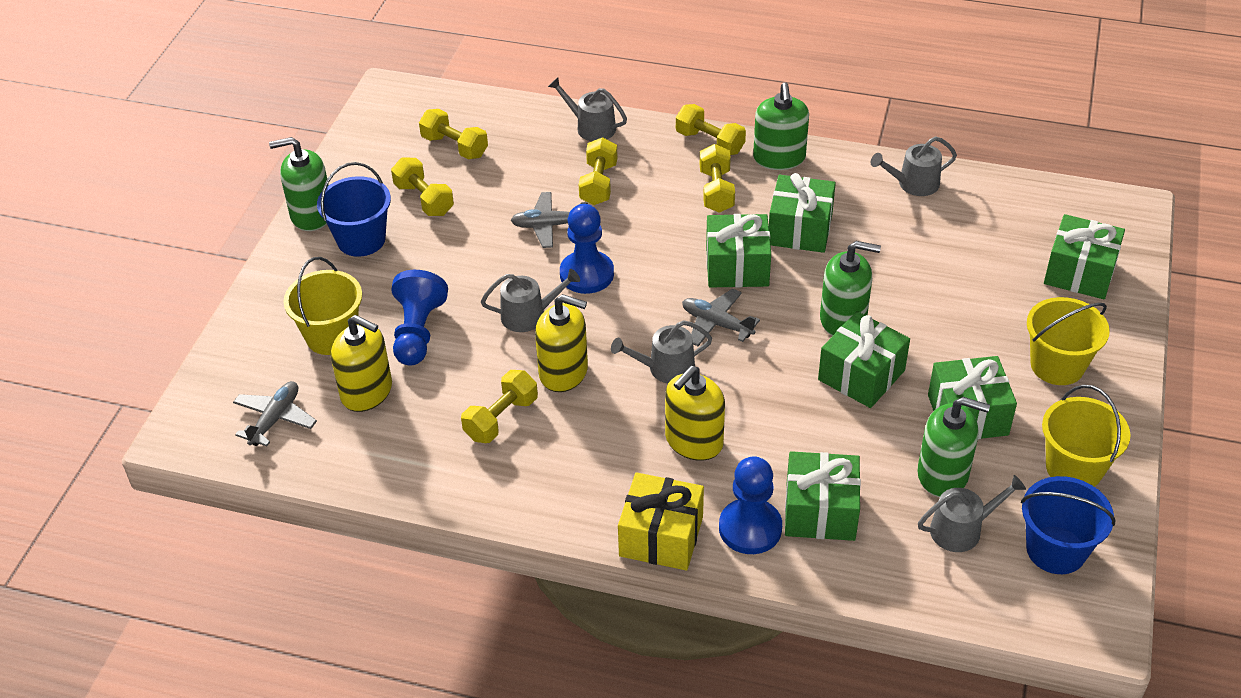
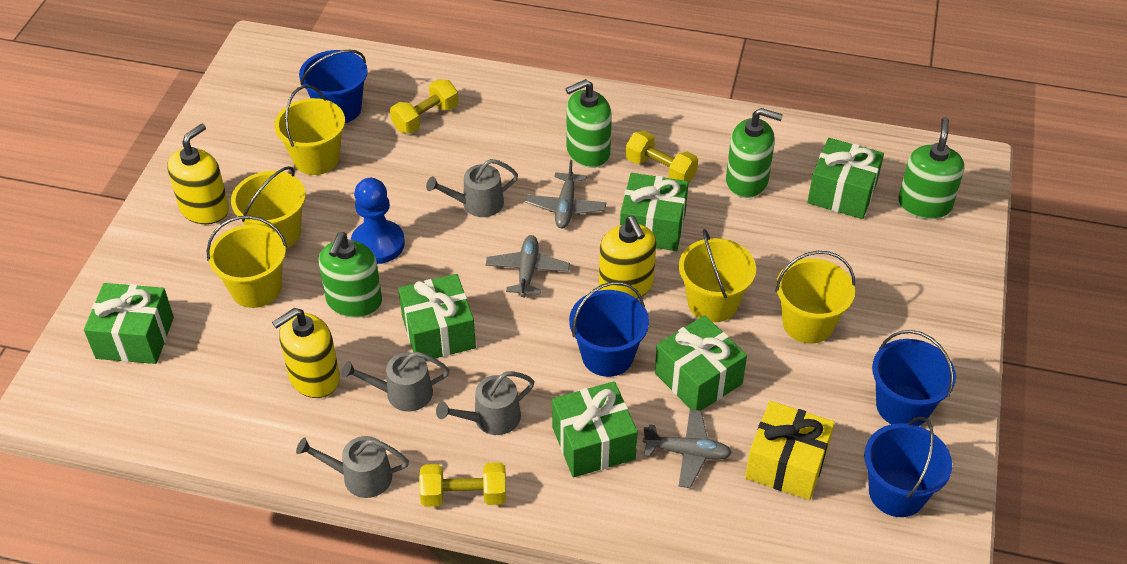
blue bucket: [317,162,391,257] [1021,476,1116,574] = 2 -> [299,50,368,123] [569,282,649,377] [864,417,952,517] [872,330,956,426] = 4
blue pawn: [391,270,448,365] [560,204,614,294] [719,456,782,554] = 3 -> [351,178,405,264] = 1
grey watering can: [481,269,580,332] [548,77,627,141] [611,320,712,383] [871,136,957,196] [918,475,1026,552] = 5 -> [296,436,409,498] [342,352,450,411] [426,159,518,217] [436,371,535,435] = 4
yellow bucket: [283,257,362,355] [1027,297,1110,385] [1042,385,1130,487] = 3 -> [207,216,287,308] [231,166,306,249] [274,85,345,175] [679,229,756,322] [775,251,855,344] = 5
yellow dumbbell: [391,157,454,216] [419,109,488,159] [461,370,538,443] [579,137,617,205] [676,104,746,155] [700,144,735,213] = 6 -> [390,79,458,134] [419,462,506,507] [626,131,698,183] = 3

